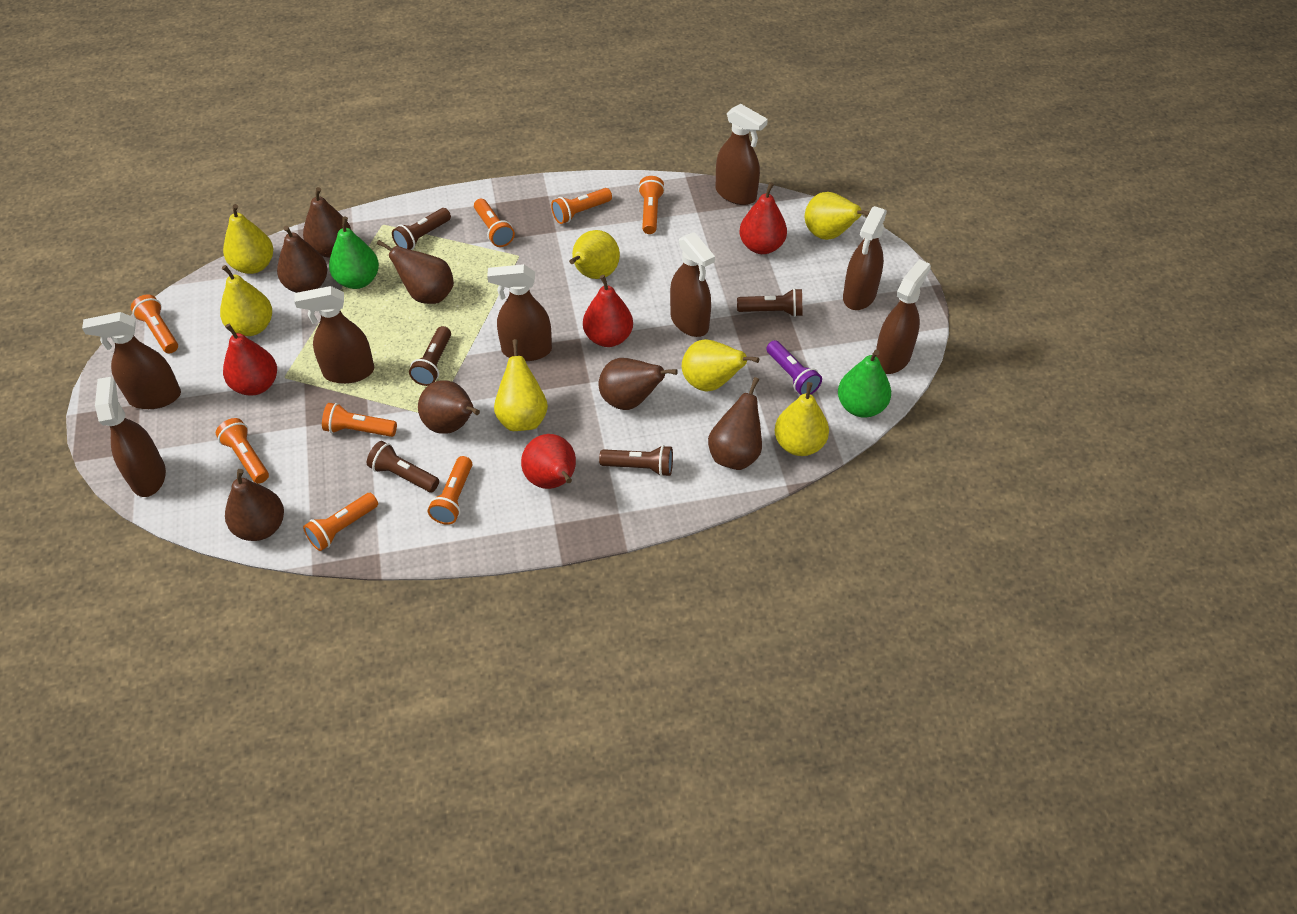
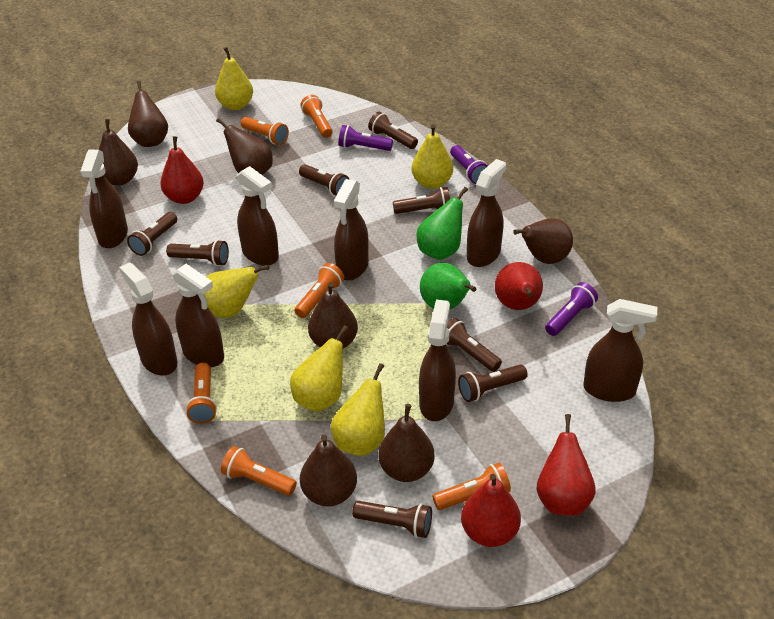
brown flashlight: [367,441,439,492] [392,208,451,250] [409,326,451,386] [599,445,673,477] [737,288,802,317] = 5 -> [127,212,177,256] [166,240,229,266] [299,164,350,196] [352,501,432,538] [368,112,418,149] [393,187,450,214] [446,318,502,372] [458,364,528,402] = 8
orange flashlight: [131,294,178,353] [216,418,269,484] [303,493,378,551] [322,403,397,437] [428,456,472,525] [474,199,515,247] [551,188,612,224] [638,176,665,234] = 8 -> [186,362,217,424] [221,446,297,496] [240,117,289,145] [294,263,344,318] [300,95,333,138] [432,463,511,510] = 6
purple flashlight: [766,340,822,395] = 1 -> [338,125,393,151] [450,145,487,184] [545,282,598,336] = 3
yellow pear: [220,265,272,336] [223,204,273,274] [494,339,548,431] [569,230,620,279] [682,339,759,392] [775,382,829,456] [805,192,870,240] = 7 -> [205,265,269,318] [215,47,253,110] [290,325,349,412] [331,363,385,456] [412,124,453,189] = 5

